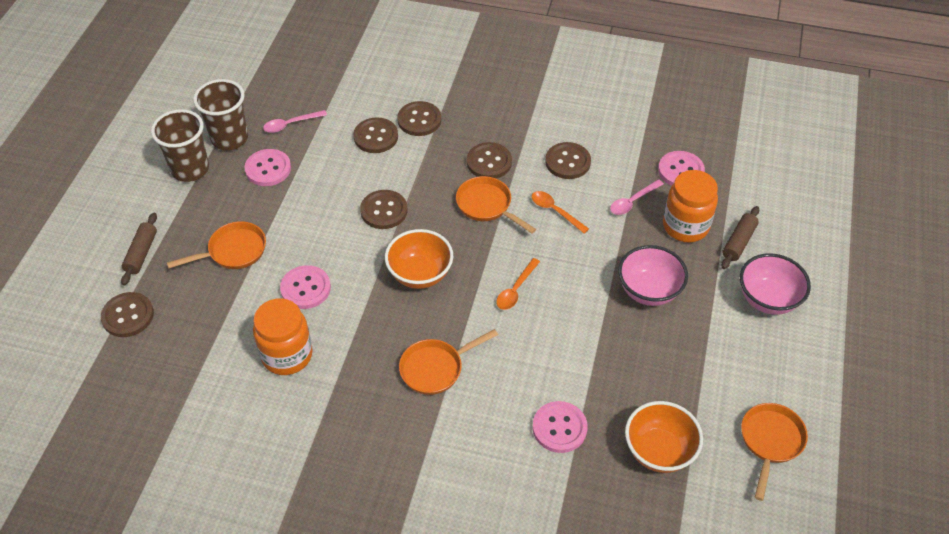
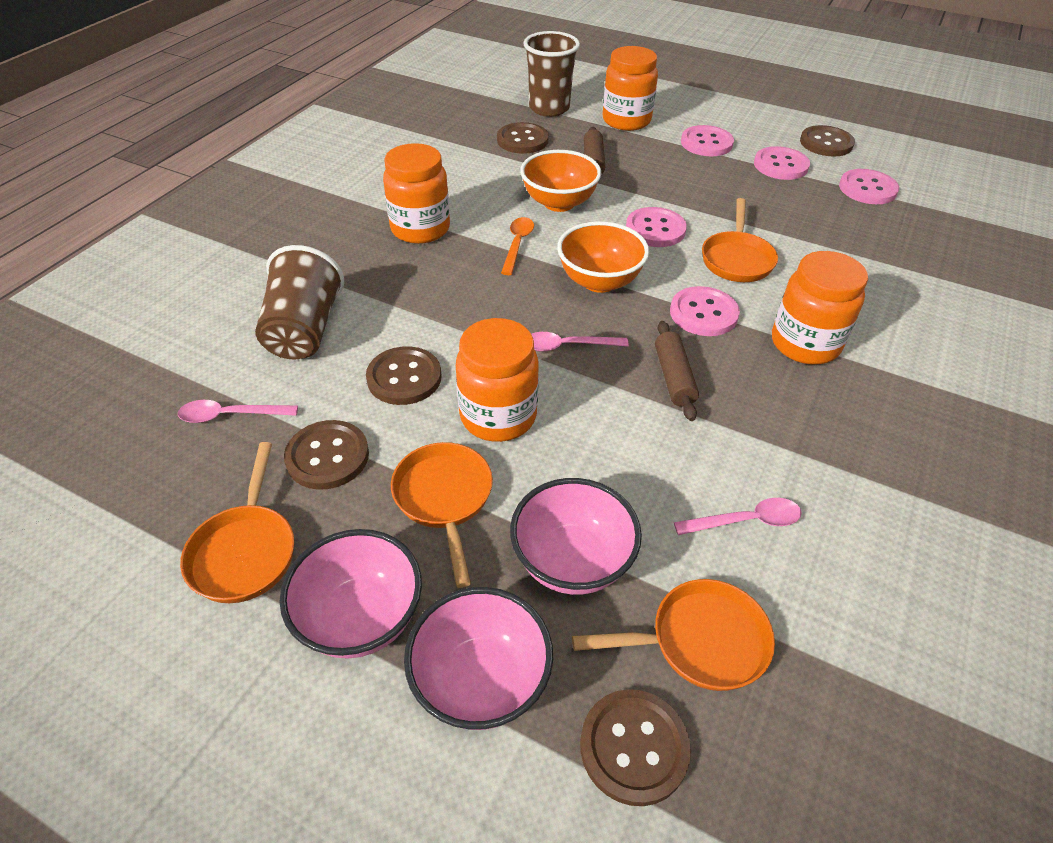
brown button: [101,292,154,337] [353,117,398,153] [360,190,407,229] [397,101,441,136] [467,142,512,178] [545,142,591,179] = 6 -> [284,420,369,490] [366,346,442,405] [497,122,549,154] [580,689,691,806] [800,125,855,156] = 5
orange jar: [253,298,313,375] [663,170,718,242] = 2 -> [383,143,450,244] [456,318,539,442] [603,46,658,131] [772,251,868,364] = 4
orange spoon: [496,258,540,310] [532,191,589,234] = 2 -> [501,217,534,275] = 1
pink bowl: [618,245,688,306] [740,253,811,315] = 2 -> [280,529,422,659] [404,587,553,730] [510,478,642,595] = 3
pink button: [244,149,291,186] [280,265,331,309] [533,401,588,453] [658,151,705,186] = 4 -> [626,207,687,247] [670,286,740,336] [681,125,734,156] [754,146,810,180] [839,169,899,204] = 5
pink spoon: [263,110,327,133] [610,179,664,215] = 2 -> [178,400,298,423] [532,332,629,352] [674,498,802,535] = 3

